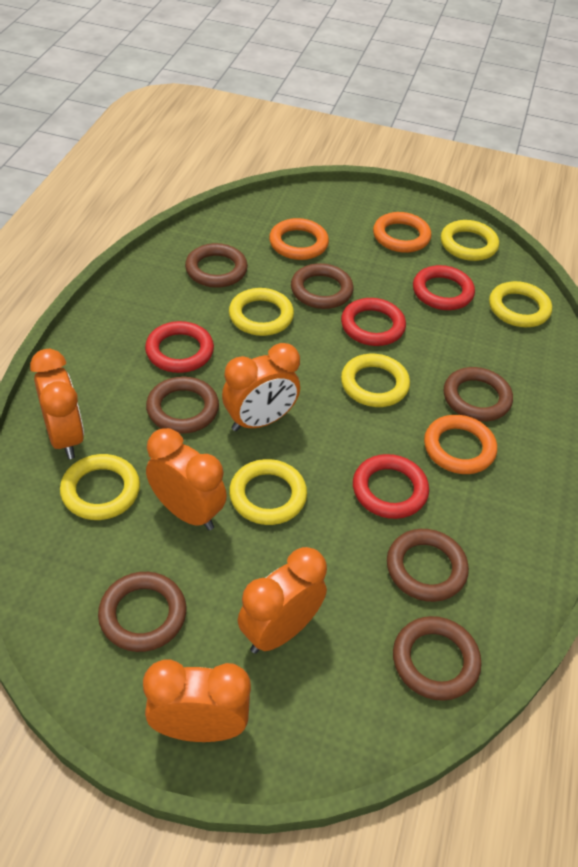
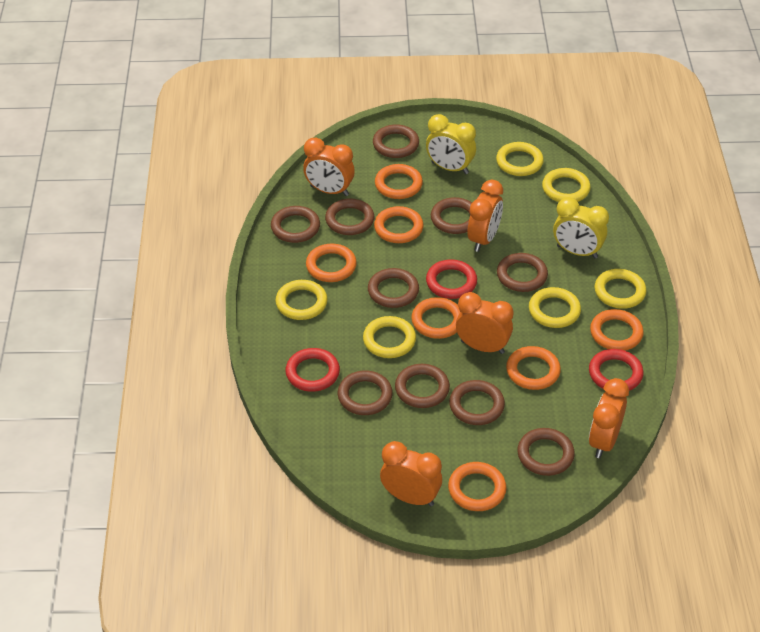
brown ring: [98,572,186,652] [146,376,219,434] [185,243,248,288] [291,263,354,309] [387,529,469,602] [393,616,481,701] [444,367,513,421] = 7 -> [271,206,320,243] [325,199,374,235] [338,371,393,415] [368,268,419,308] [373,124,419,158] [395,364,450,408] [431,197,472,234] [449,380,505,425] [497,253,548,292] [517,428,575,476] = 10
orange ring: [269,218,329,260] [373,212,431,253] [424,415,497,474] = 3 -> [306,244,357,282] [374,206,424,243] [375,164,423,199] [411,297,460,339] [448,462,506,511] [506,346,561,390] [590,309,644,351] = 7
red ring: [145,321,214,373] [341,298,406,346] [353,454,429,519] [413,265,475,310] = 4 -> [285,348,340,392] [426,259,477,299] [589,349,644,391] = 3
yellow clock: none = 0 -> [426,114,476,174] [553,197,609,258] = 2

